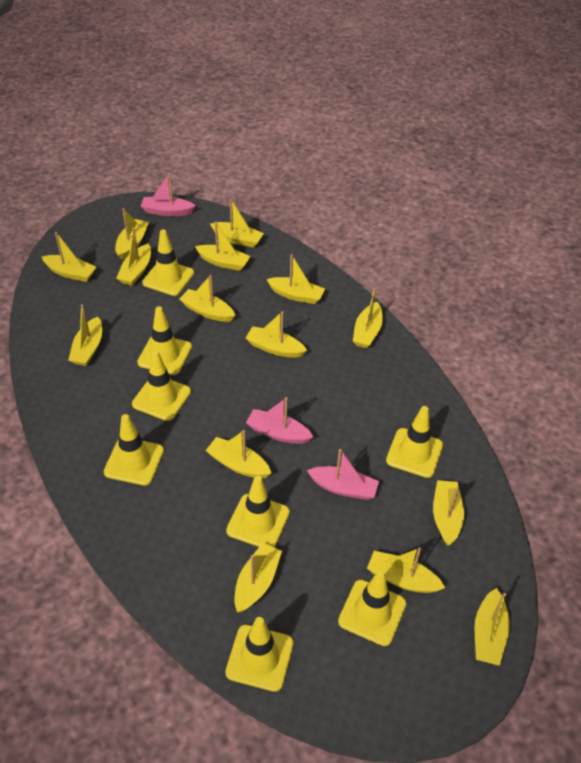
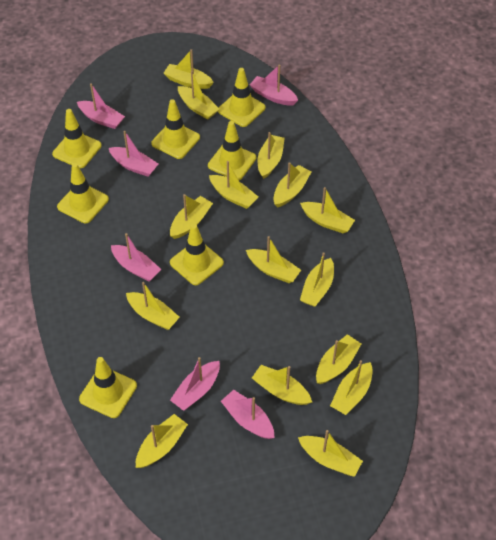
pink boat: [141,173,196,216] [246,397,313,444] [307,449,379,500] = 3 -> [77,83,125,129] [109,131,158,177] [111,233,162,282] [170,357,220,411] [221,390,275,439] [250,64,298,106] = 6
yellow traffic cone: [104,414,164,486] [132,350,191,421] [137,306,192,375] [142,229,194,296] [225,617,294,692] [226,476,290,547] [338,570,406,646] [386,406,443,478] = 8 -> [52,109,102,168] [57,163,109,223] [79,357,137,418] [151,99,200,159] [170,224,224,285] [208,121,256,180] [218,68,266,127] = 7

